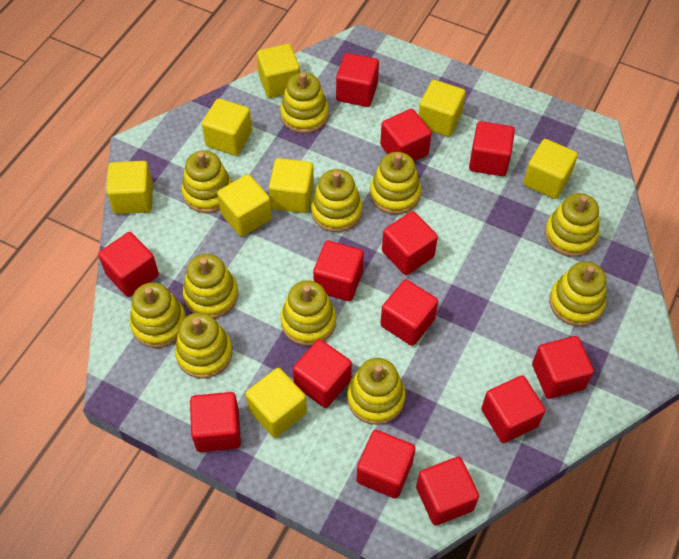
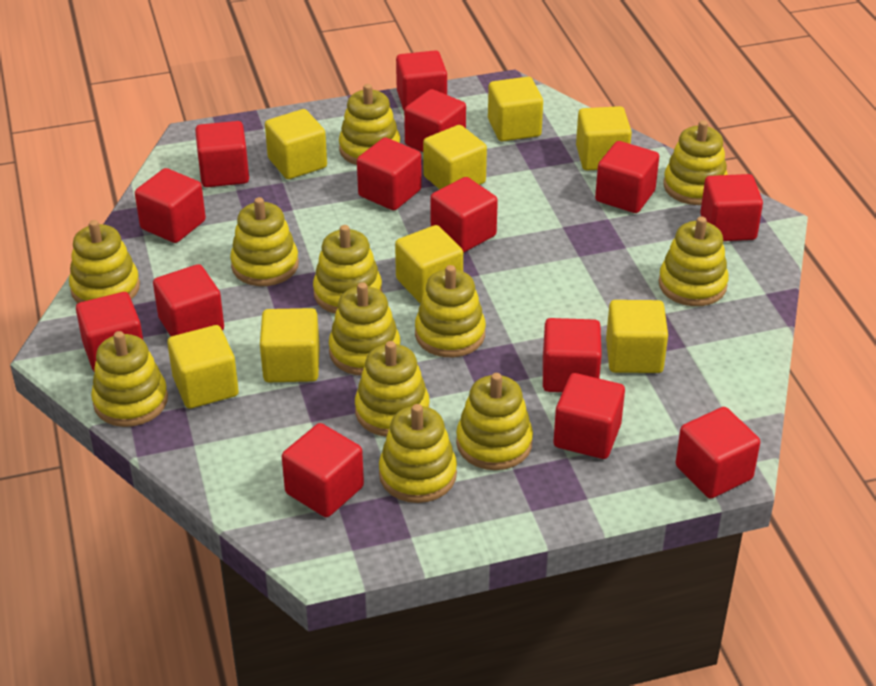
red cube: [98,232,159,297] [190,392,241,452] [293,339,352,408] [313,241,364,301] [336,53,379,107] [356,430,415,499] [380,109,432,161] [380,279,438,346] [382,211,438,275] [416,457,479,525] [469,121,515,176] [481,375,546,443] [532,336,594,399] = 13 -> [76,292,143,372] [135,168,206,243] [153,264,224,336] [195,121,249,187] [282,423,364,517] [357,137,422,210] [396,50,447,110] [404,89,466,152] [431,177,498,253] [543,318,602,392] [554,373,625,459] [595,141,659,213] [676,407,760,499] [700,174,763,241] = 14
yellow stacking toy: [130,282,186,348] [175,312,232,379] [182,150,232,213] [183,254,238,318] [280,72,329,134] [280,280,336,346] [311,169,363,232] [347,358,406,425] [370,152,421,215] [545,193,599,257] [549,261,606,326] = 11 -> [69,220,140,303] [91,331,168,427] [230,197,299,286] [313,225,382,314] [329,282,400,375] [339,84,400,165] [355,341,430,437] [379,404,457,503] [415,265,486,357] [456,373,533,470] [659,216,729,306] [663,120,728,205] = 12

